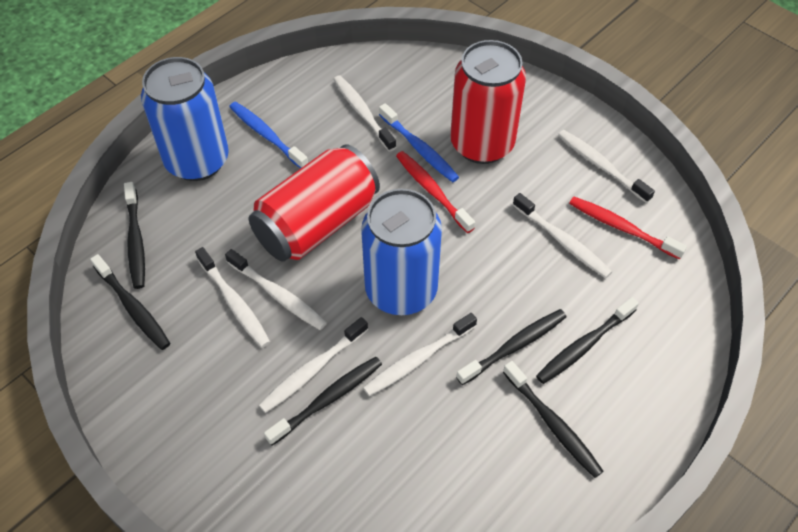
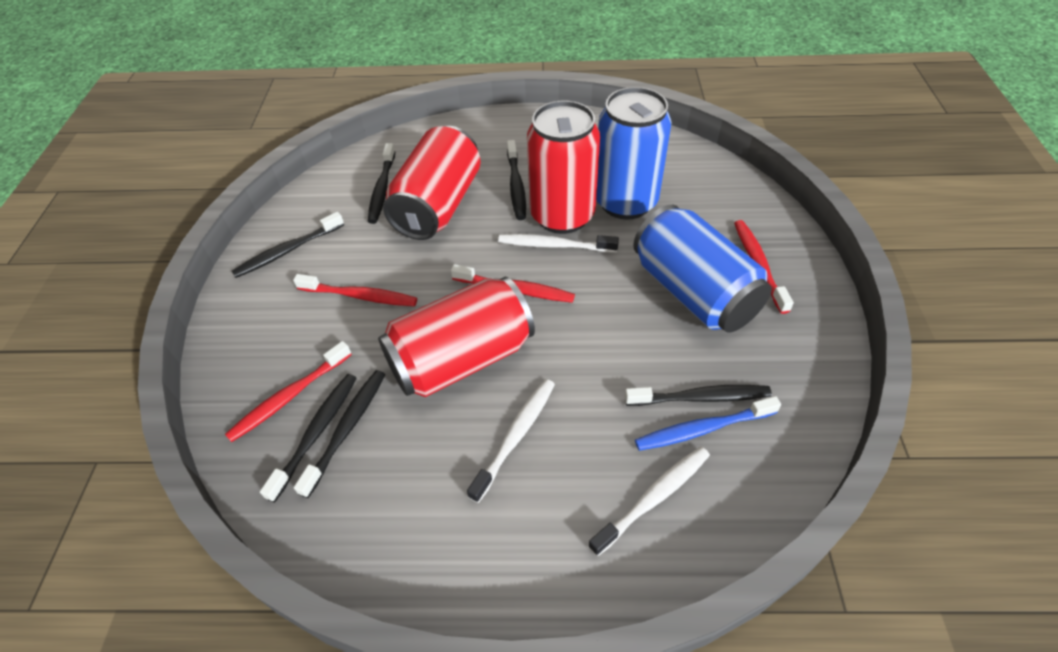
blue toothbrush: [229,101,308,168] [379,103,459,183] = 2 -> [635,396,781,451] = 1
red can: [249,144,380,262] [450,40,526,164] = 2 -> [378,277,535,397] [383,126,481,240] [527,101,600,234] = 3
red toothbrush: [396,151,475,233] [569,197,687,260] = 2 -> [225,341,352,442] [293,274,417,306] [451,264,575,303] [734,220,794,314] = 4
white toothbrush: [195,247,270,348] [225,249,327,330] [259,317,368,413] [333,75,396,151] [363,313,477,396] [513,193,612,278] [558,130,655,203] = 7 -> [467,379,555,503] [498,234,619,252] [588,446,710,556] = 3

